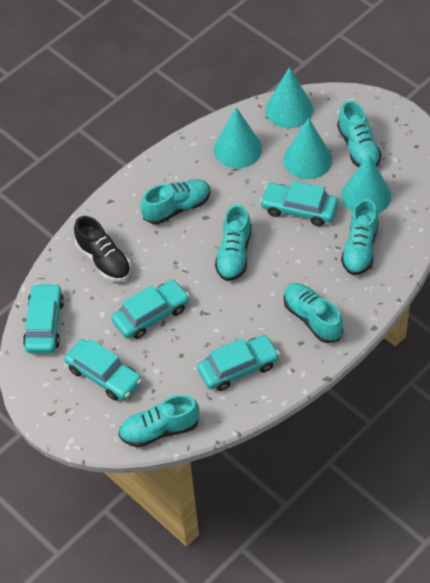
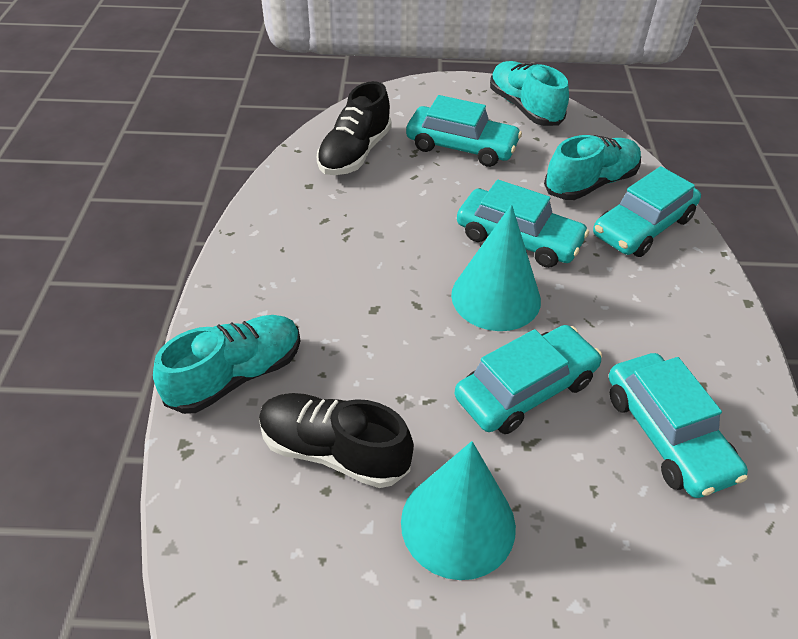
black shoe: [74,216,131,282] = 1 -> [259,393,414,488] [317,81,392,175] = 2
turquoise cone: [214,107,262,168] [266,67,313,128] [283,118,332,179] [341,154,391,214] = 4 -> [401,441,516,580] [451,204,541,331] = 2
turquoise shoe: [119,395,200,447] [141,179,210,224] [215,204,252,281] [284,283,343,343] [337,100,382,167] [341,199,379,275] = 6 -> [153,315,300,414] [490,61,569,126] [544,135,641,200] = 3

